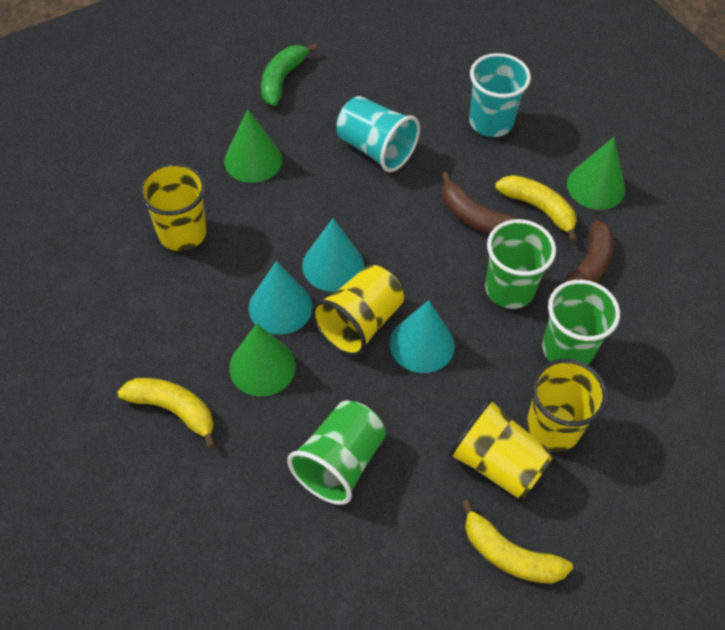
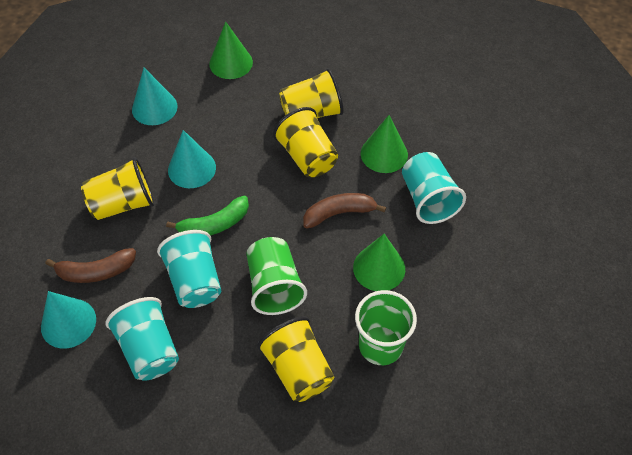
green cup: [287,401,386,505] [485,219,556,309] [542,280,620,365] = 3 -> [246,237,307,315] [355,290,417,365] = 2
turquoise cup: [336,96,420,172] [469,53,531,137] = 2 -> [105,297,179,381] [157,230,221,308] [402,152,466,224] = 3
yellow banana: [118,378,216,448] [461,499,573,584] [495,175,577,242] = 3 -> none = 0

